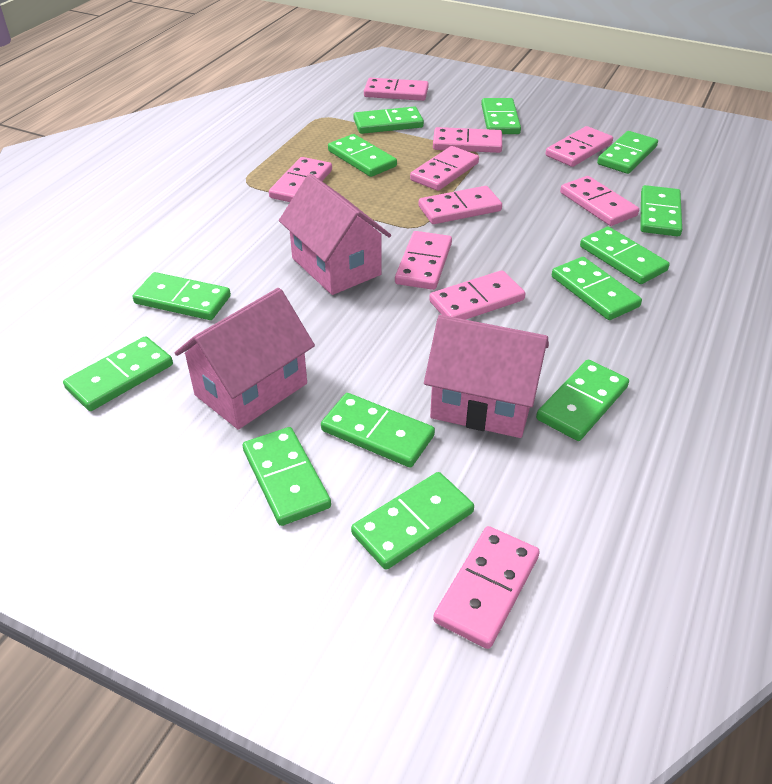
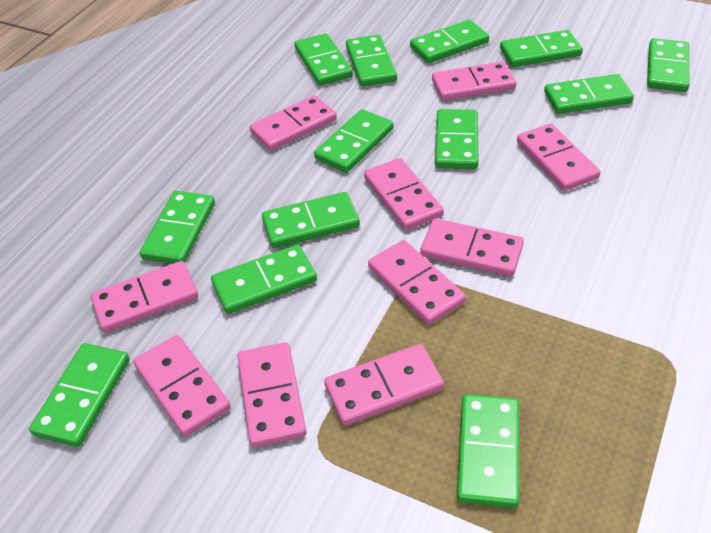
pink house: [175,288,315,430] [279,174,391,295] [424,315,549,438] = 3 -> none = 0

